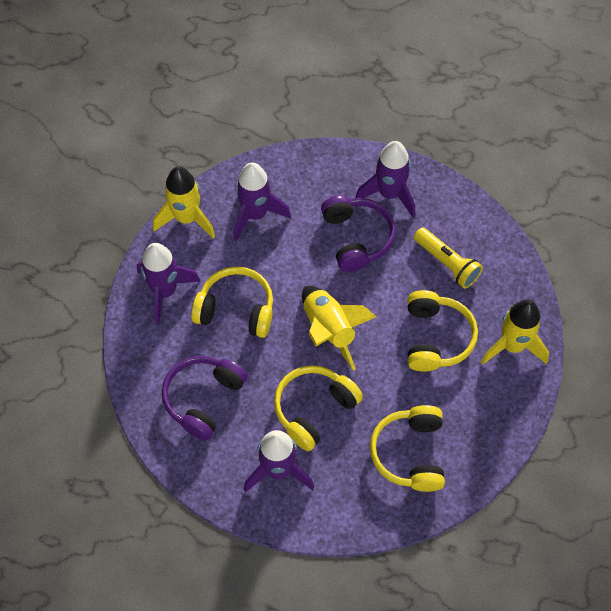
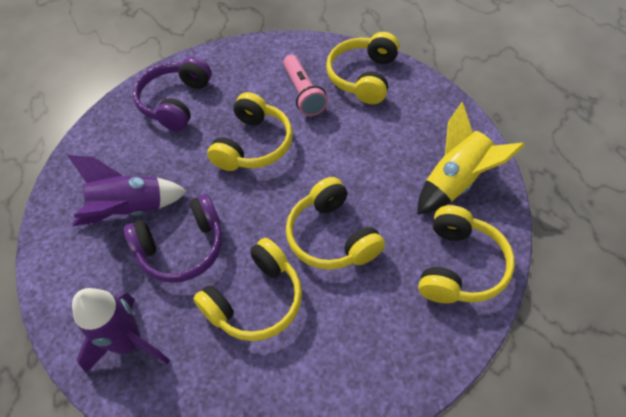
pink flashlight: none = 0 -> [283,55,328,116] = 1
purple rocket: [137,243,201,325] [234,162,291,241] [244,429,314,493] [355,141,415,217] = 4 -> [67,155,187,226] [72,288,170,373] = 2
yellow flashlight: [414,227,483,289] = 1 -> none = 0
yellow headphones: [191,267,273,338] [274,365,363,451] [370,405,445,492] [407,290,478,372] = 4 -> [193,238,302,341] [207,92,293,171] [286,177,385,270] [326,32,399,104] [418,205,515,303] = 5
yellow rocket: [153,166,215,239] [302,286,377,371] [481,299,549,365] = 3 -> [417,102,525,215] = 1

